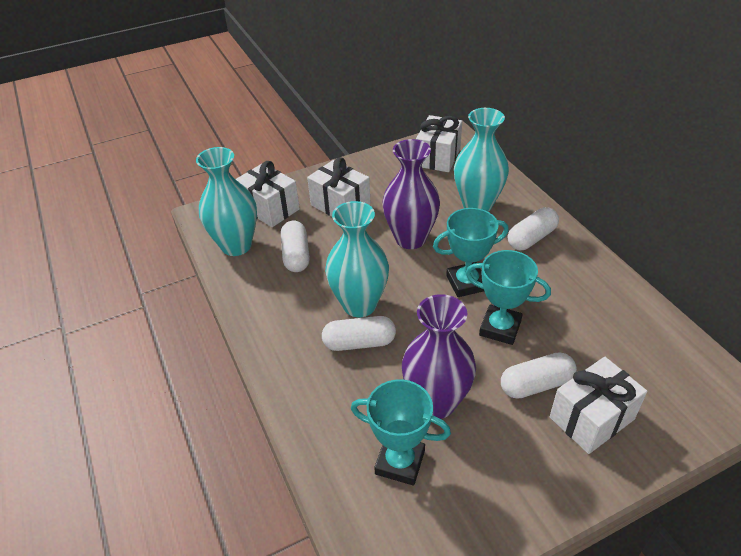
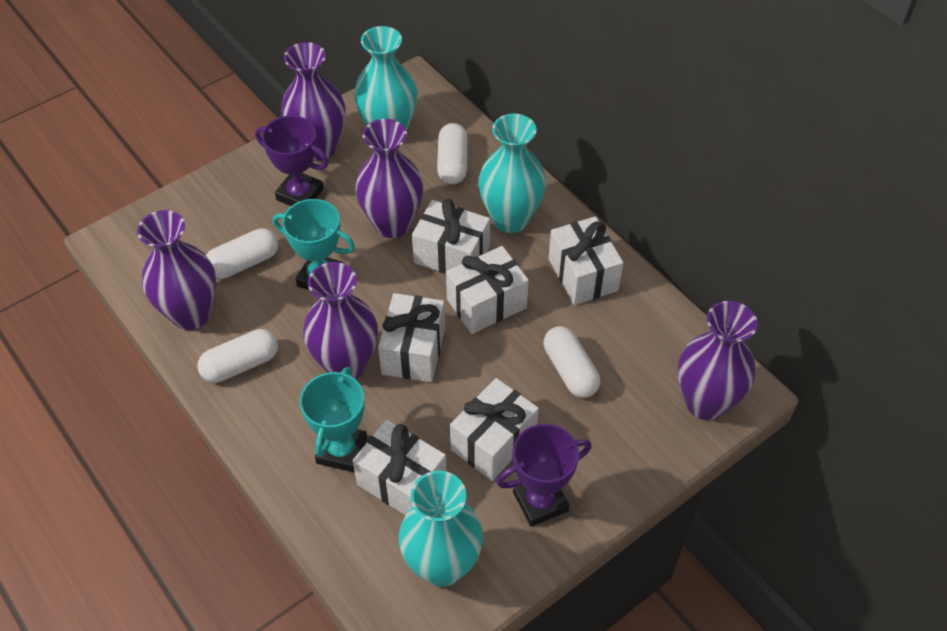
purple trophy: none = 0 -> [255,115,329,206] [497,424,592,527] = 2
purple vase: [383,139,440,249] [402,294,476,419] = 2 -> [137,210,216,330] [281,42,346,161] [303,262,378,379] [355,119,423,238] [678,301,758,420] = 5
turquoise trophy: [351,379,451,485] [433,208,509,297] [466,250,551,345] = 3 -> [273,199,355,290] [300,367,367,472] = 2
white gift: [236,161,300,227] [307,157,371,216] [416,115,462,172] [550,357,647,454] = 4 -> [353,419,446,515] [378,293,445,382] [412,198,490,274] [446,246,529,334] [450,378,539,481] [548,216,623,305] = 6

